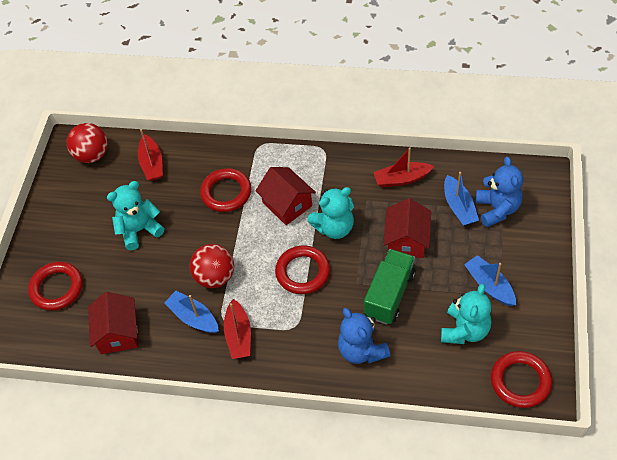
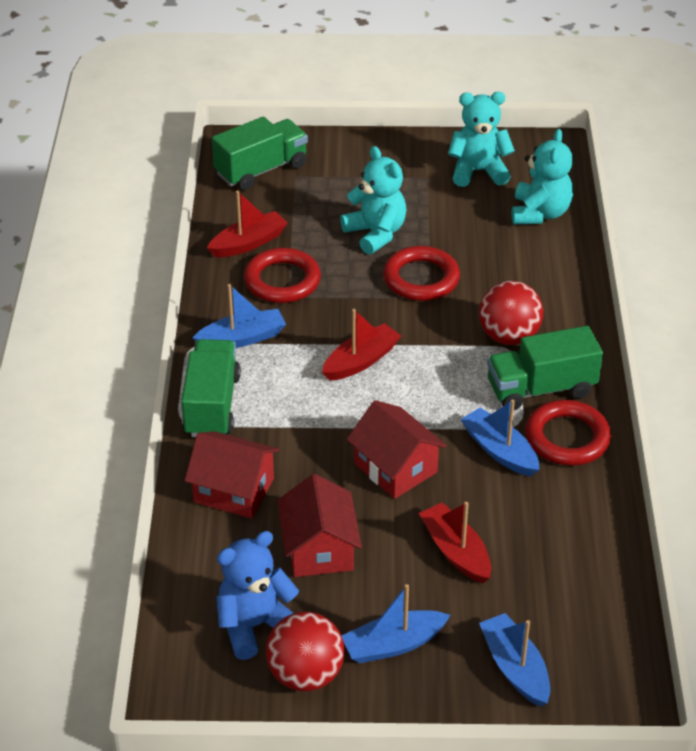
blue boat: [164,291,219,333] [444,172,479,226] [464,255,516,306] = 3 -> [193,284,286,348] [341,584,450,663] [461,400,540,477] [479,613,550,707] = 4
blue teddy bear: [338,308,390,364] [476,157,523,227] = 2 -> [216,531,299,660] = 1
green truck: [364,249,416,325] = 1 -> [181,339,241,437] [212,117,308,190] [487,326,603,410] = 3
red ring: [28,262,83,311] [200,168,252,212] [275,245,330,294] [491,351,552,408] = 4 -> [244,248,321,303] [383,246,460,301] [525,400,611,466] = 3

